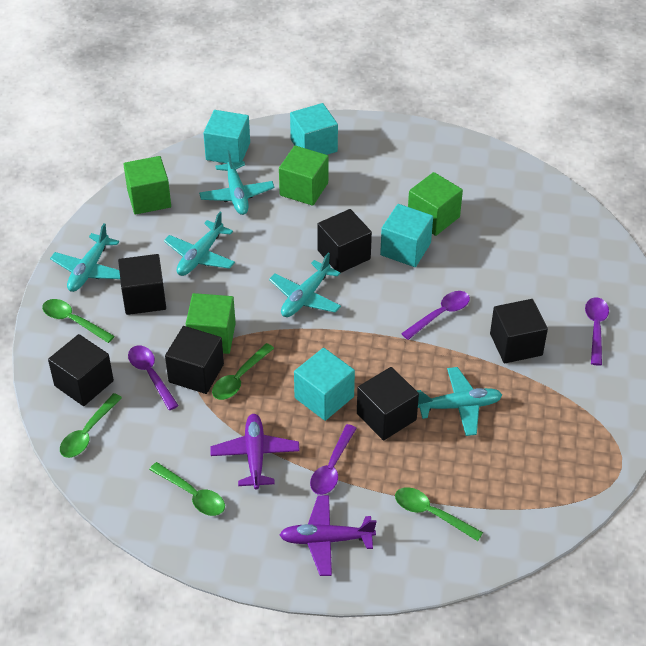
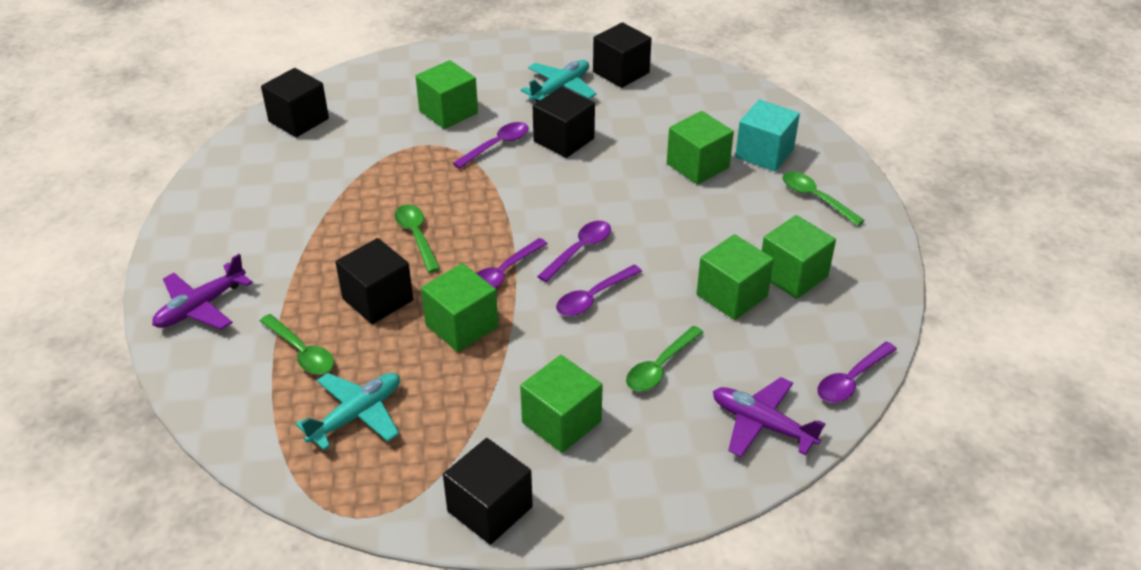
black cube: [48,334,114,406] [118,254,166,315] [165,326,224,394] [318,209,372,273] [357,367,419,440] [490,299,548,363] = 6 -> [261,68,329,137] [335,238,413,324] [443,438,533,545] [533,87,595,158] [593,22,652,88] = 5
green cube: [123,156,171,215] [186,293,236,354] [279,145,328,206] [408,172,463,236] = 4 -> [416,60,478,129] [421,263,498,352] [520,355,603,453] [667,111,734,185] [697,234,774,320] [762,215,836,299] = 6
green spoon: [42,299,114,343] [60,393,122,458] [149,462,225,516] [212,343,274,400] [395,487,483,541] = 5 -> [260,314,334,374] [395,204,440,273] [626,326,704,391] [782,172,865,226] = 4
purple spoon: [128,345,179,410] [310,424,357,495] [401,291,470,340] [585,297,609,366] = 4 -> [453,122,529,169] [476,238,548,288] [537,221,611,282] [556,265,642,316] [817,341,897,403] = 5
turquoise cube: [203,110,250,164] [290,103,338,155] [294,348,355,421] [380,204,433,267] = 4 -> [735,100,800,171] = 1
turquoise plane: [50,223,120,292] [164,212,235,276] [199,150,274,215] [269,253,341,317] [417,367,502,436] = 5 -> [296,373,400,450] [521,60,596,102] = 2

